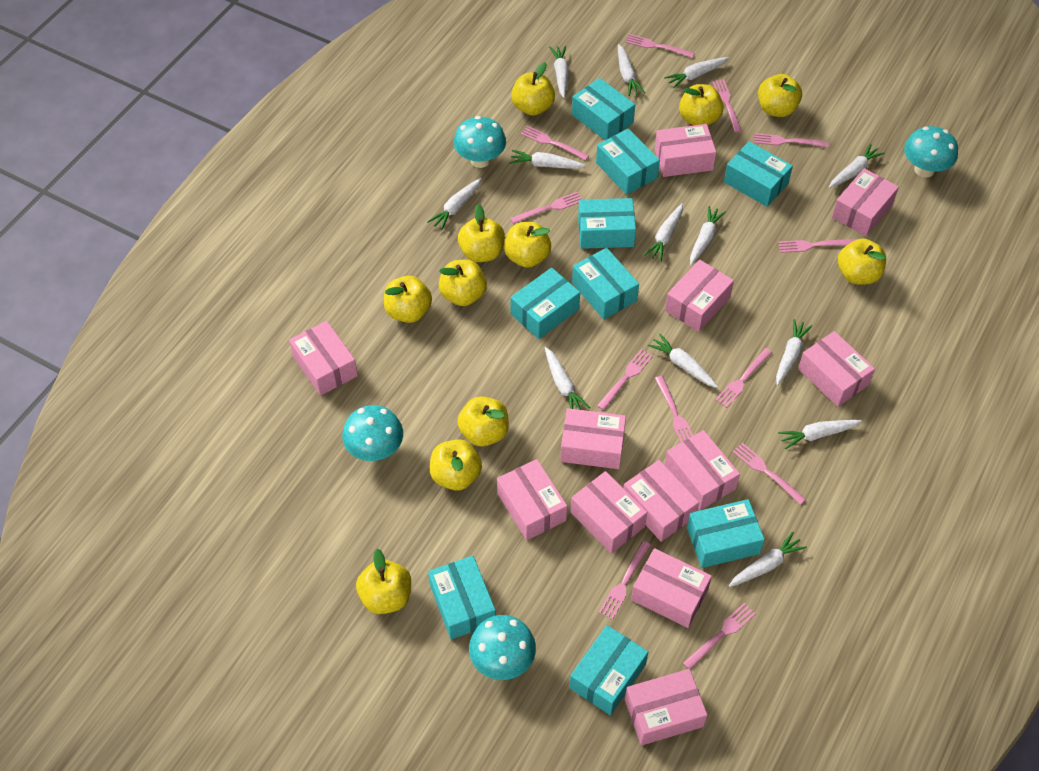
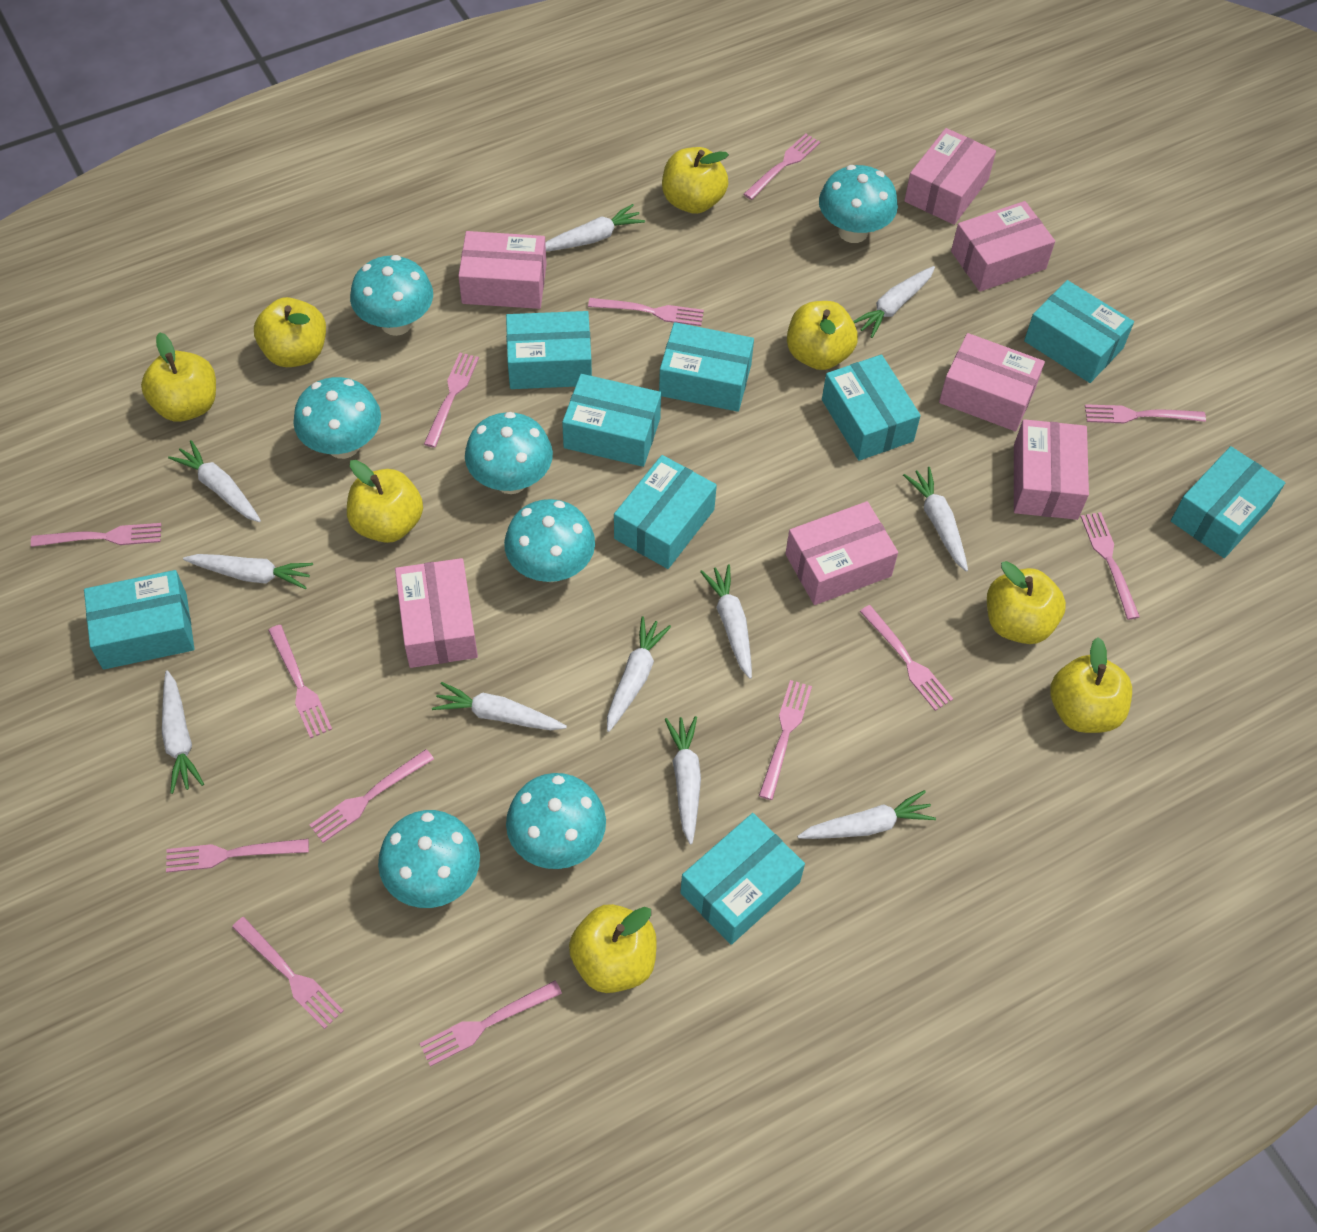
pink box: [289,321,358,396] [497,459,567,540] [560,408,626,469] [570,471,647,554] [624,460,699,542] [625,669,707,746] [631,548,712,628] [655,124,716,177] [665,260,734,332] [665,430,740,510] [798,331,875,407] [832,168,899,236] = 12 -> [395,558,478,668] [458,231,547,309] [785,501,898,605] [904,128,996,225] [939,333,1045,431] [951,201,1055,292] [1014,419,1089,520] = 7
pink fork: [510,192,582,224] [521,126,590,161] [597,349,653,410] [598,541,651,620] [625,34,695,58] [655,376,693,443] [683,603,756,669] [712,79,742,133] [715,348,772,408] [732,443,806,505] [754,133,829,147] [778,239,856,253] = 12 -> [31,523,162,547] [166,839,309,873] [232,917,344,1029] [268,625,332,738] [310,749,434,843] [419,980,562,1067] [424,353,479,448] [588,298,704,326] [743,134,820,200] [759,680,812,800] [860,605,953,711] [1080,512,1140,620] [1085,404,1206,423] = 13
turquoise mushroom: [342,405,403,461] [453,116,506,168] [469,615,536,680] [904,126,958,178] = 4 -> [293,377,381,459] [350,255,433,336] [378,810,480,908] [465,412,553,494] [504,499,595,582] [506,773,606,869] [819,165,898,243] = 7
white carrot: [427,178,482,230] [510,150,586,169] [545,347,590,410] [549,46,569,98] [618,44,645,96] [644,203,683,262] [648,334,718,388] [664,57,729,89] [690,206,726,265] [729,532,807,587] [776,319,812,386] [778,420,862,449] [829,144,885,188] = 13 -> [162,670,204,794] [168,440,261,522] [183,554,313,589] [432,682,567,730] [545,204,645,251] [607,616,671,732] [665,716,701,845] [700,564,752,679] [797,790,936,839] [853,266,935,338] [903,467,968,572] = 11
yellow apple: [356,549,411,614] [384,276,432,323] [430,439,482,491] [439,260,487,306] [457,396,509,447] [458,204,505,262] [504,222,551,268] [511,62,555,116] [679,84,724,126] [758,74,802,117] [838,239,886,285] = 11 -> [141,332,216,422] [254,297,326,367] [347,460,423,543] [569,904,657,993] [662,147,729,214] [787,301,858,370] [987,561,1066,644] [1050,637,1132,733] = 8

